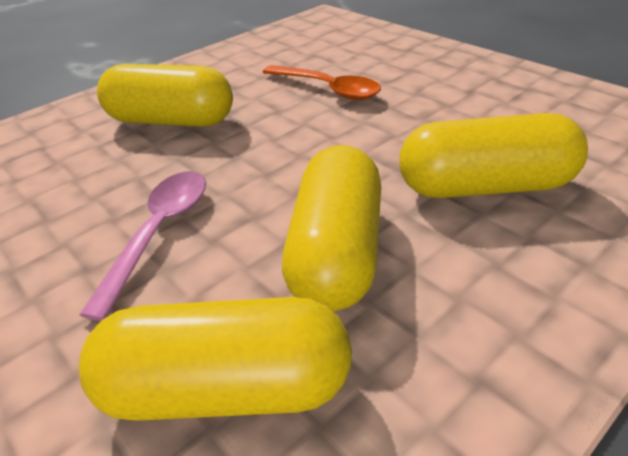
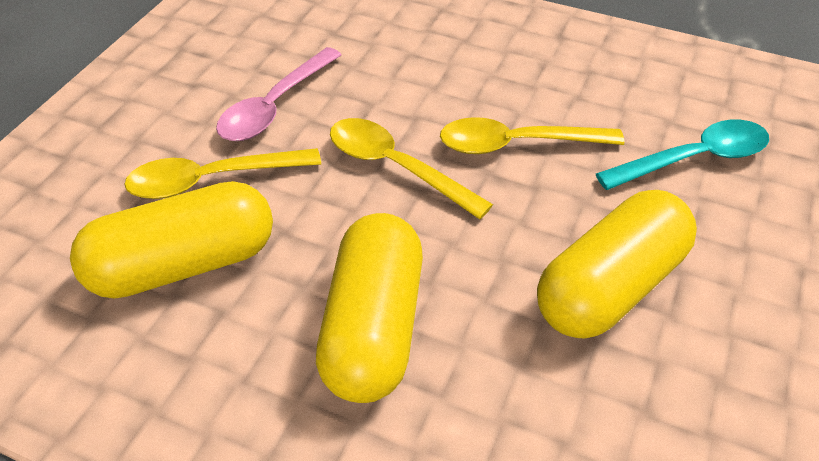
orange spoon: [263,65,381,100] = 1 -> none = 0
turquoise spoon: none = 0 -> [596,120,769,190] = 1
yellow capsule: [79,297,352,421] [97,64,233,127] [282,145,381,312] [399,113,588,198] = 4 -> [70,181,273,299] [316,213,423,403] [537,190,697,338] = 3
yellow spoon: none = 0 -> [124,148,321,199] [330,118,493,219] [440,117,624,154] = 3

